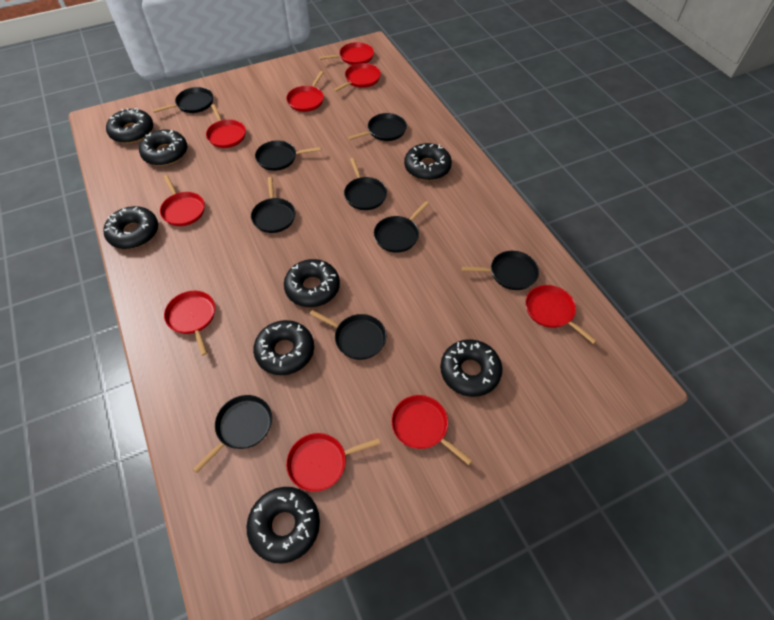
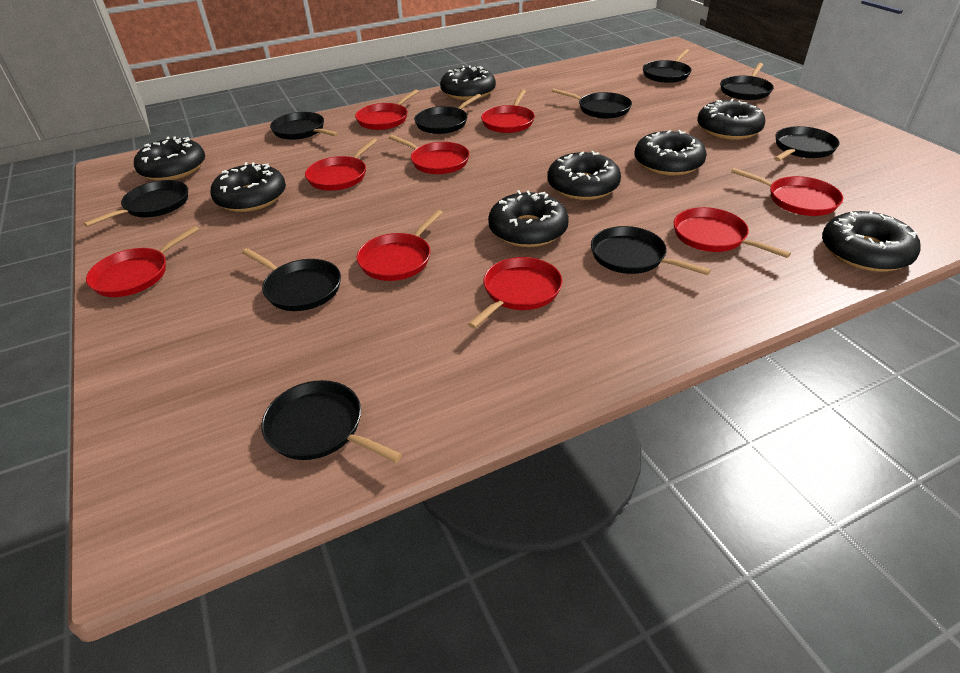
black pan: [152,87,213,113] [193,395,272,473] [251,177,295,233] [255,140,321,171] [310,310,386,360] [344,158,387,210] [348,113,407,141] [374,201,429,253] [462,251,539,290] = 9 -> [84,180,188,227] [242,248,341,311] [261,380,402,463] [270,112,339,140] [414,94,481,134] [551,88,632,119] [591,226,711,275] [643,49,691,83] [720,63,774,100] [774,126,840,161] = 10

